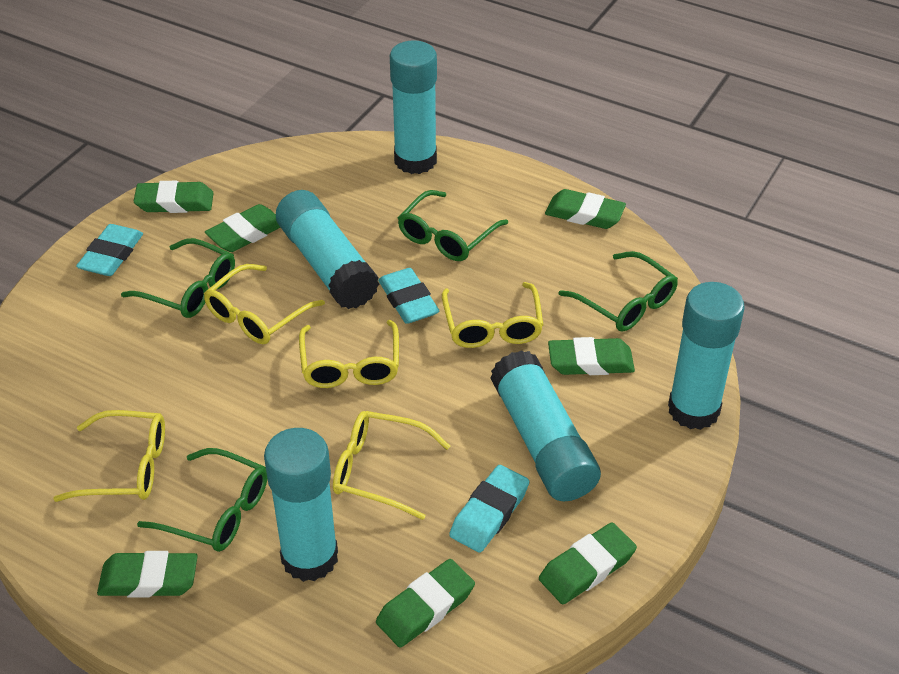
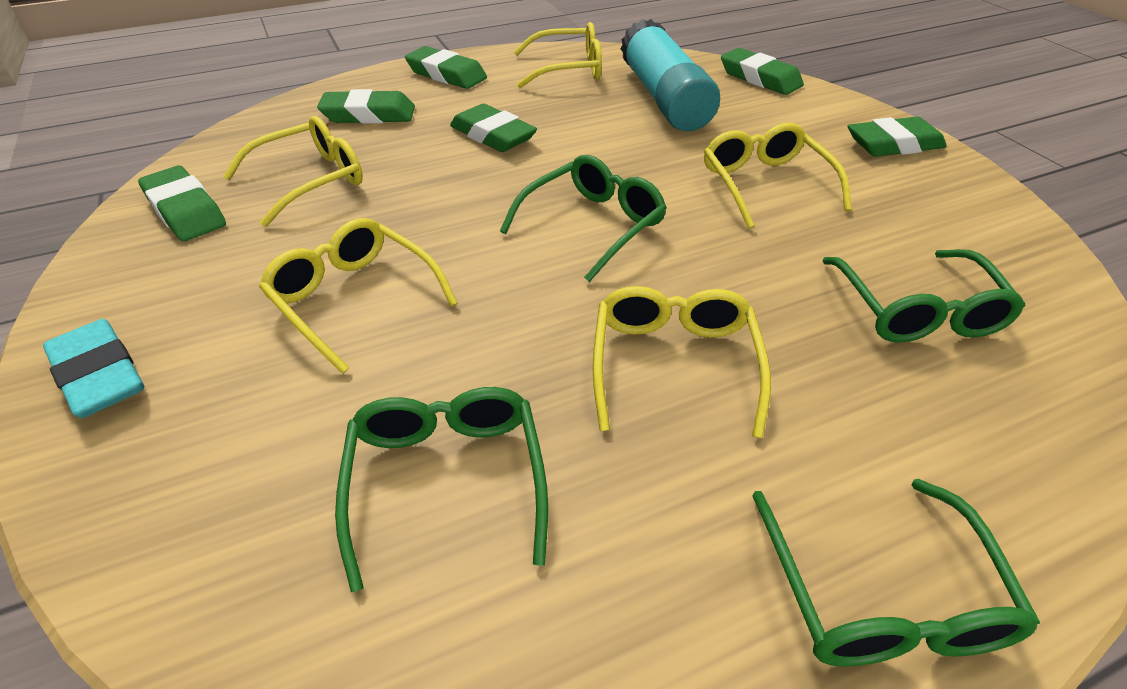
green eraser: [97,551,198,598] [134,181,214,213] [205,204,281,252] [376,559,475,648] [539,522,637,604] [545,189,626,229] [548,337,635,375] = 7 -> [138,166,226,241] [317,89,415,124] [405,46,487,89] [450,103,537,152] [721,48,804,95] [847,117,947,157] = 6
turquoise eraser: [76,224,143,276] [378,268,439,324] [449,465,529,553] = 3 -> [43,319,144,418] = 1
turquoise glue stick: [264,428,338,582] [276,190,379,309] [390,40,437,174] [490,350,601,501] [668,282,744,430] = 5 -> [621,19,720,131] = 1

